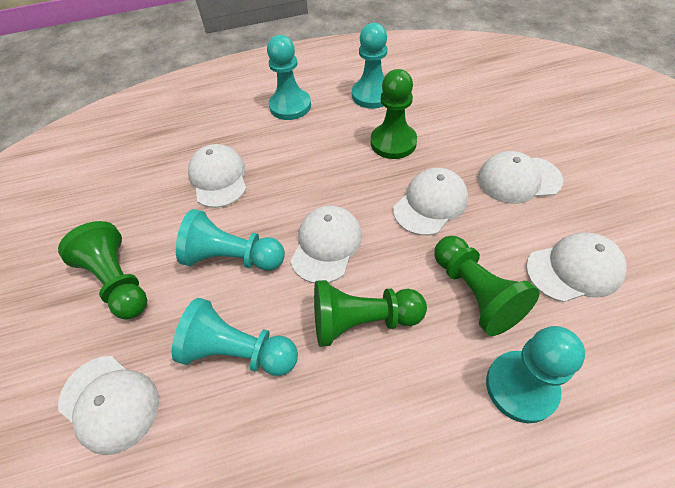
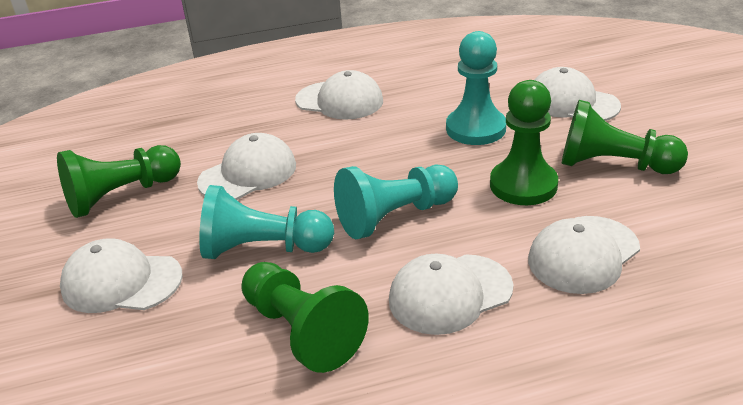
turquoise pawn: [172,298,298,376] [176,209,285,271] [267,35,311,120] [352,23,387,109] [486,326,585,423] = 5 -> [199,185,334,259] [334,164,458,239] [446,31,506,145] = 3

